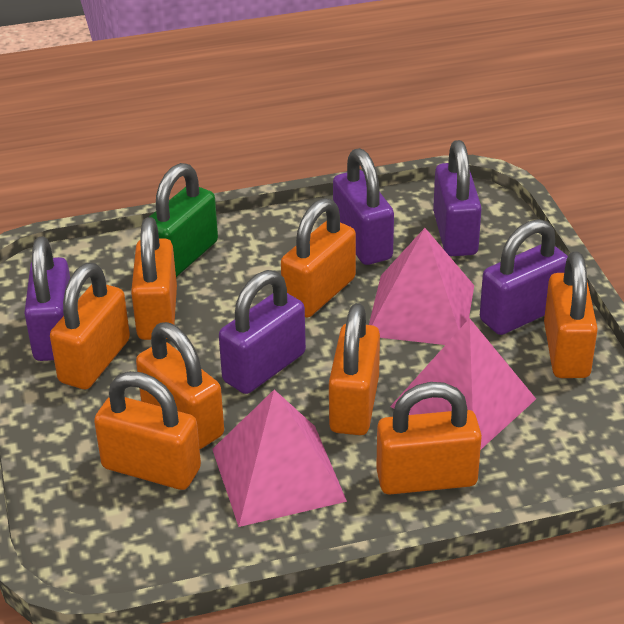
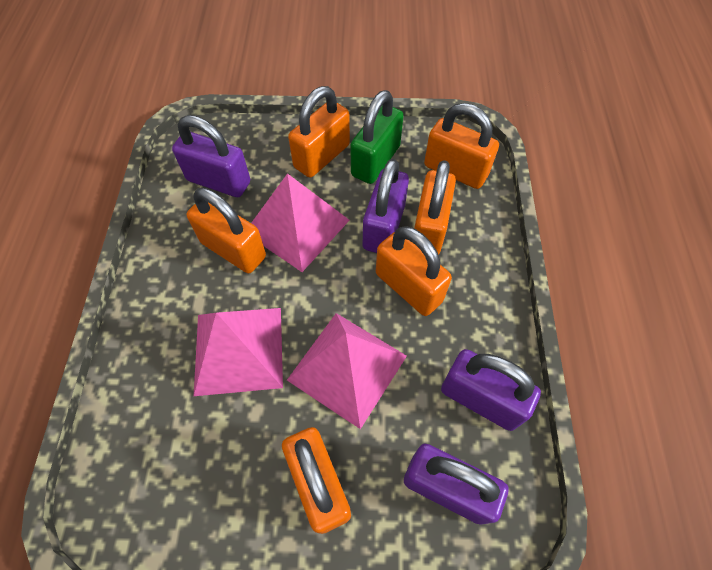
orange padlock: [50,263,130,389] [94,371,201,490] [131,217,177,340] [136,322,224,449] [281,198,356,318] [329,303,380,435] [376,382,482,495] [544,251,598,378] = 8 -> [186,188,266,273] [282,427,351,534] [288,86,350,178] [376,226,452,316] [414,160,456,255] [424,103,499,189] = 6
purple padlock: [24,236,70,361] [219,270,306,394] [333,148,394,265] [433,140,482,256] [480,219,568,335] = 5 -> [172,115,250,197] [363,159,409,253] [404,444,509,525] [441,349,541,431] = 4

